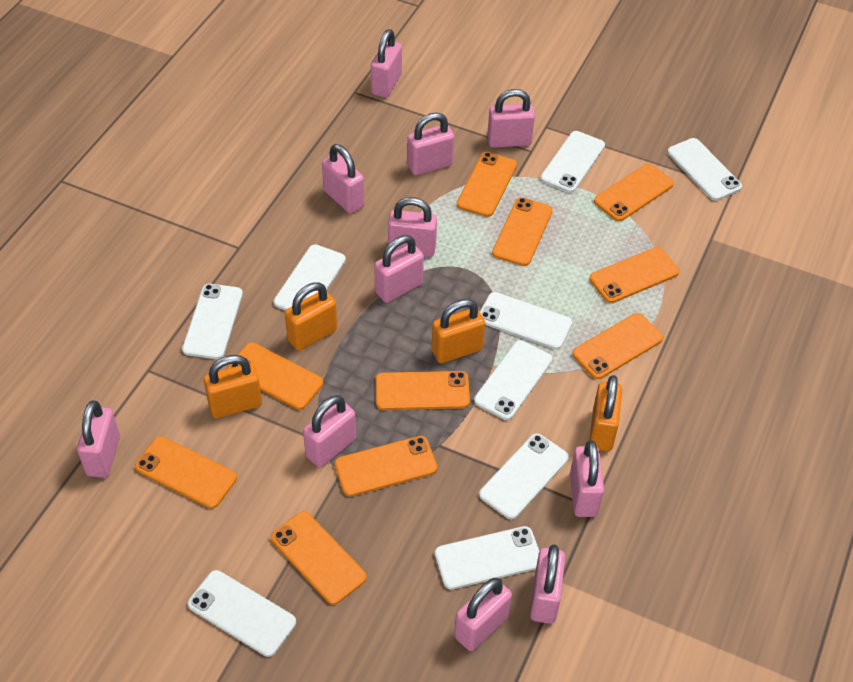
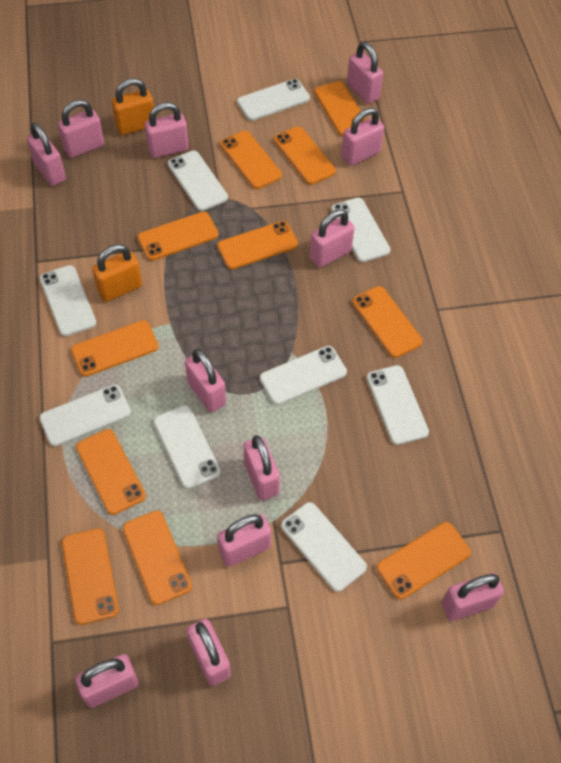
orange padlock: [204,355,262,418] [285,282,337,351] [432,299,485,363] [590,375,622,451] = 4 -> [92,244,142,302] [111,78,154,135] = 2
orange phone: [135,436,237,509] [228,342,323,410] [271,511,367,605] [335,436,437,496] [376,371,470,410] [457,152,517,217] [492,197,553,266] [572,313,663,379] [589,247,679,303] [594,164,674,221] = 10 -> [62,528,119,625] [71,320,159,377] [76,429,146,515] [123,510,192,605] [138,211,219,261] [217,221,298,269] [220,131,282,189] [274,126,336,185] [314,81,366,136] [352,286,423,358] [377,522,471,599] = 11
pink padlock: [77,401,120,478] [303,395,356,467] [322,144,364,213] [371,29,402,98] [374,235,424,303] [388,197,437,257] [407,113,454,175] [454,578,512,651] [487,89,535,148] [530,544,565,624] [570,440,604,517] = 11 -> [27,123,66,186] [58,100,104,158] [75,654,139,708] [145,102,189,158] [185,349,226,412] [187,619,231,686] [217,514,271,567] [244,435,280,500] [310,209,355,268] [341,108,384,166] [347,42,383,104] [442,573,504,621] = 12

